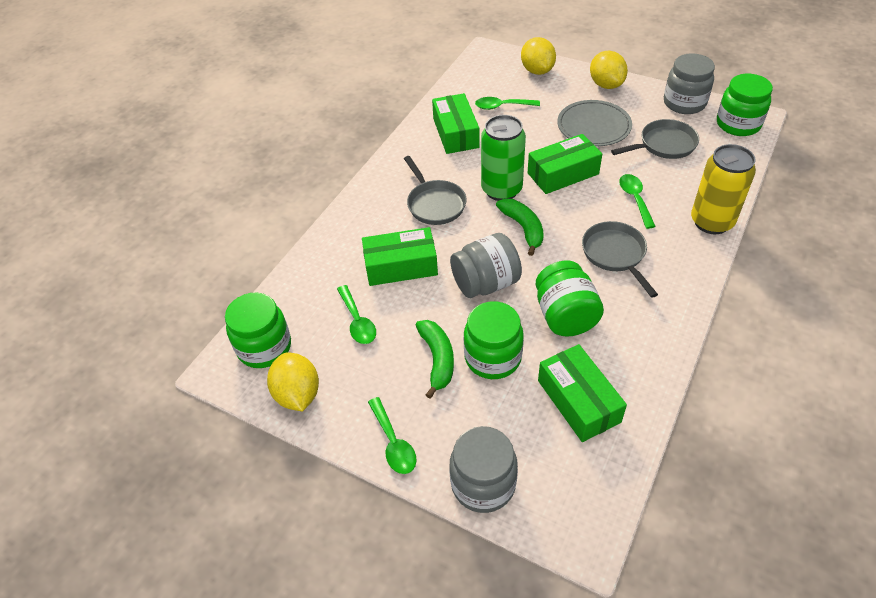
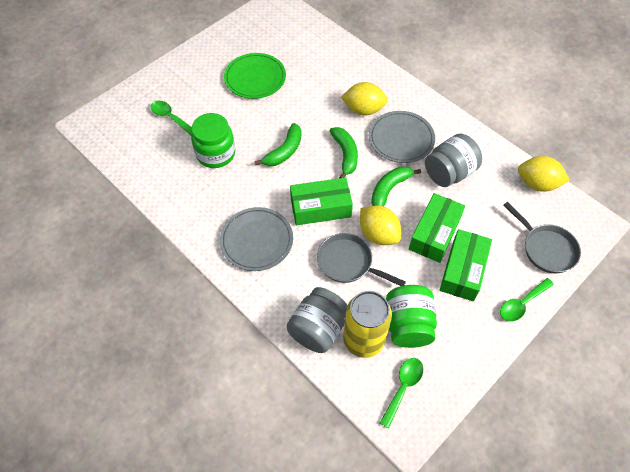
green banana: [416,320,454,399] [496,199,544,256] = 2 -> [254,123,302,166] [330,127,358,178] [371,167,421,206] = 3
green box: [362,227,438,286] [432,93,479,154] [528,134,602,194] [538,344,627,442] = 4 -> [290,177,353,225] [409,193,465,263] [440,229,492,301] = 3
green can: [481,115,526,201] = 1 -> none = 0
green jar: [225,292,291,368] [464,301,524,379] [536,260,604,337] [717,74,773,136] = 4 -> [191,113,235,168] [386,285,437,348] = 2
green plate: none = 0 -> [224,53,286,99] = 1
green spoon: [337,285,376,344] [368,397,417,474] [475,97,540,110] [619,174,656,229] = 4 -> [150,101,192,135] [380,358,423,428] [500,278,554,321] = 3
grey jar: [449,426,518,513] [450,233,522,298] [664,53,715,114] = 3 -> [287,287,348,353] [425,134,482,187] = 2
grey pan: [404,156,467,225] [582,221,658,298] [611,119,699,159] = 3 -> [317,233,406,286] [503,202,581,273] = 2
grey plate: [557,100,632,146] = 1 -> [220,207,293,271] [369,111,435,163] = 2

